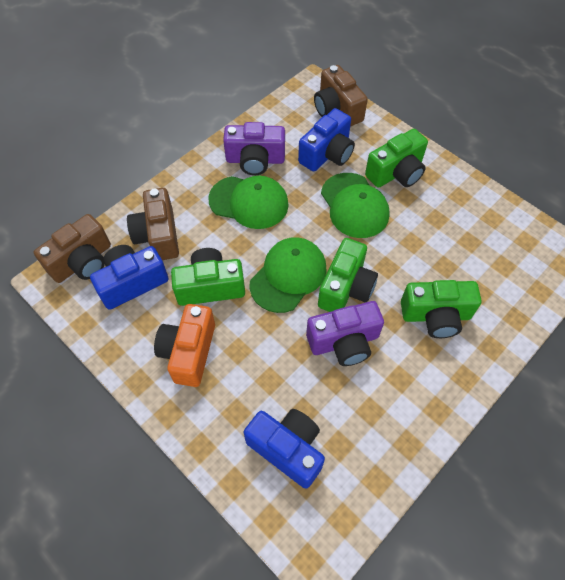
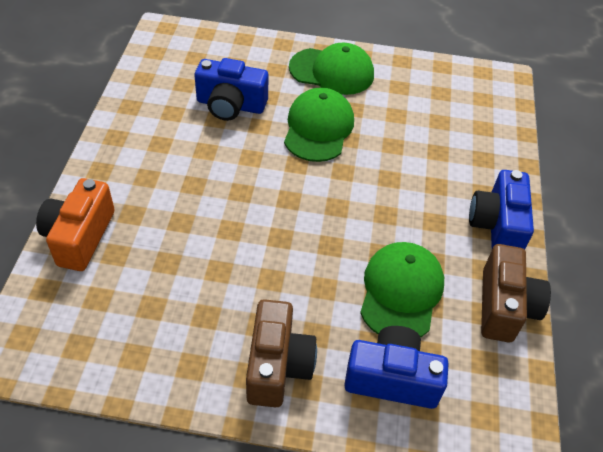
brown camera: [34,214,111,283] [127,188,179,260] [314,65,368,127] = 3 -> [246,299,317,407] [481,244,551,343] = 2
green camera: [171,248,245,306] [318,238,378,312] [365,129,428,188] [401,280,482,338] = 4 -> none = 0
purple camera: [223,122,285,176] [306,301,384,366] = 2 -> none = 0

